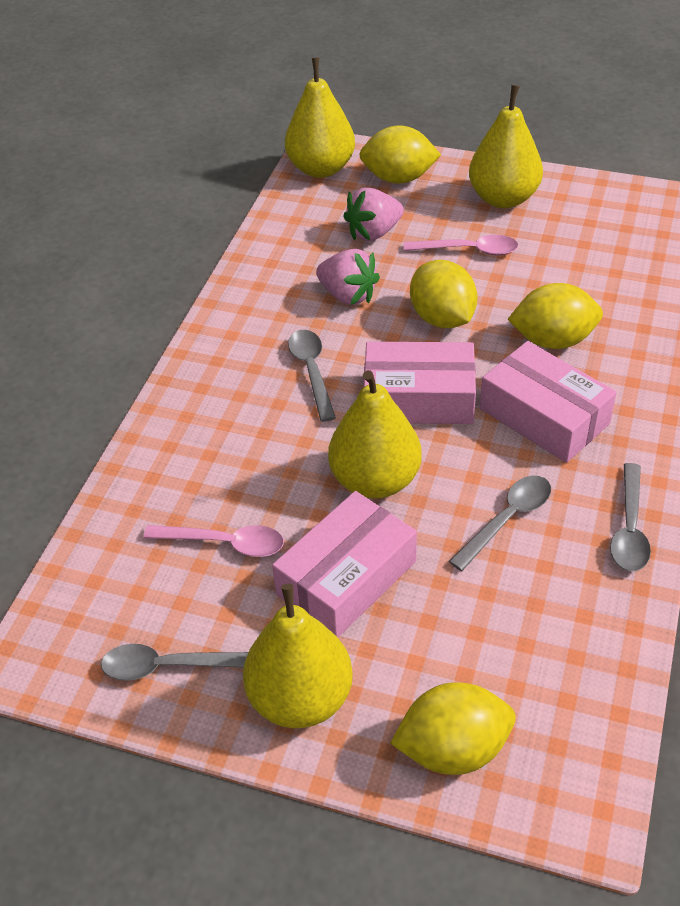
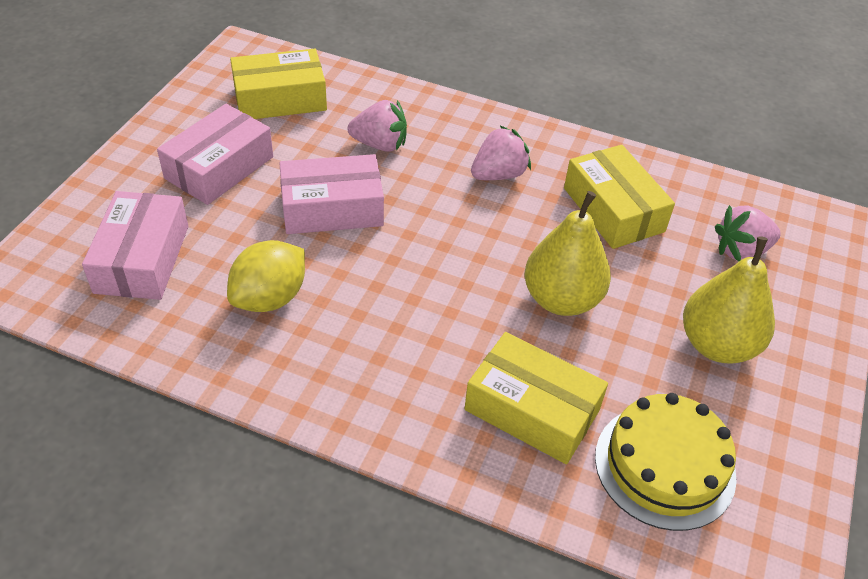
grey spoon: [101,644,249,681] [288,330,336,422] [449,476,551,571] [610,463,651,571] = 4 -> none = 0
pink spoon: [143,525,284,557] [404,235,518,255] = 2 -> none = 0
pink strawberry: [316,249,380,305] [343,188,404,241] = 2 -> [347,100,407,152] [471,125,531,180] [715,205,781,261] = 3
yellow box: none = 0 -> [230,49,327,119] [464,332,608,464] [564,145,675,249] = 3
yellow cake: none = 0 -> [595,393,737,531] = 1
yellow lemon: [359,125,441,184] [390,682,516,775] [410,260,478,328] [507,283,603,349] = 4 -> [227,240,305,312] = 1
yellow pear: [243,584,353,728] [285,58,355,178] [328,370,422,499] [469,85,543,208] = 4 -> [524,191,611,316] [683,236,775,364] = 2

